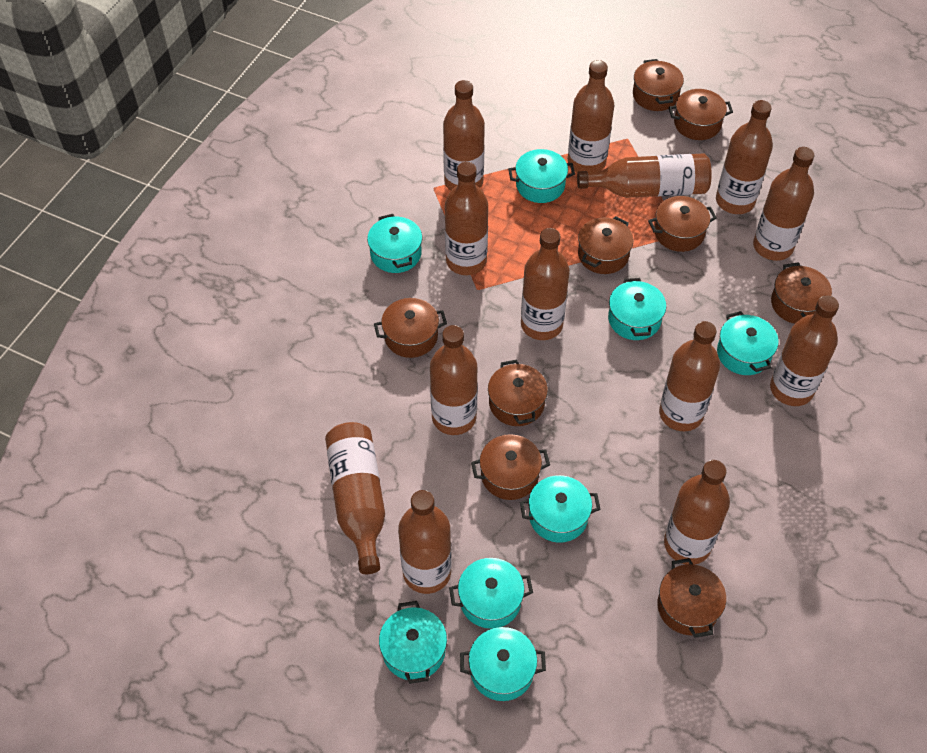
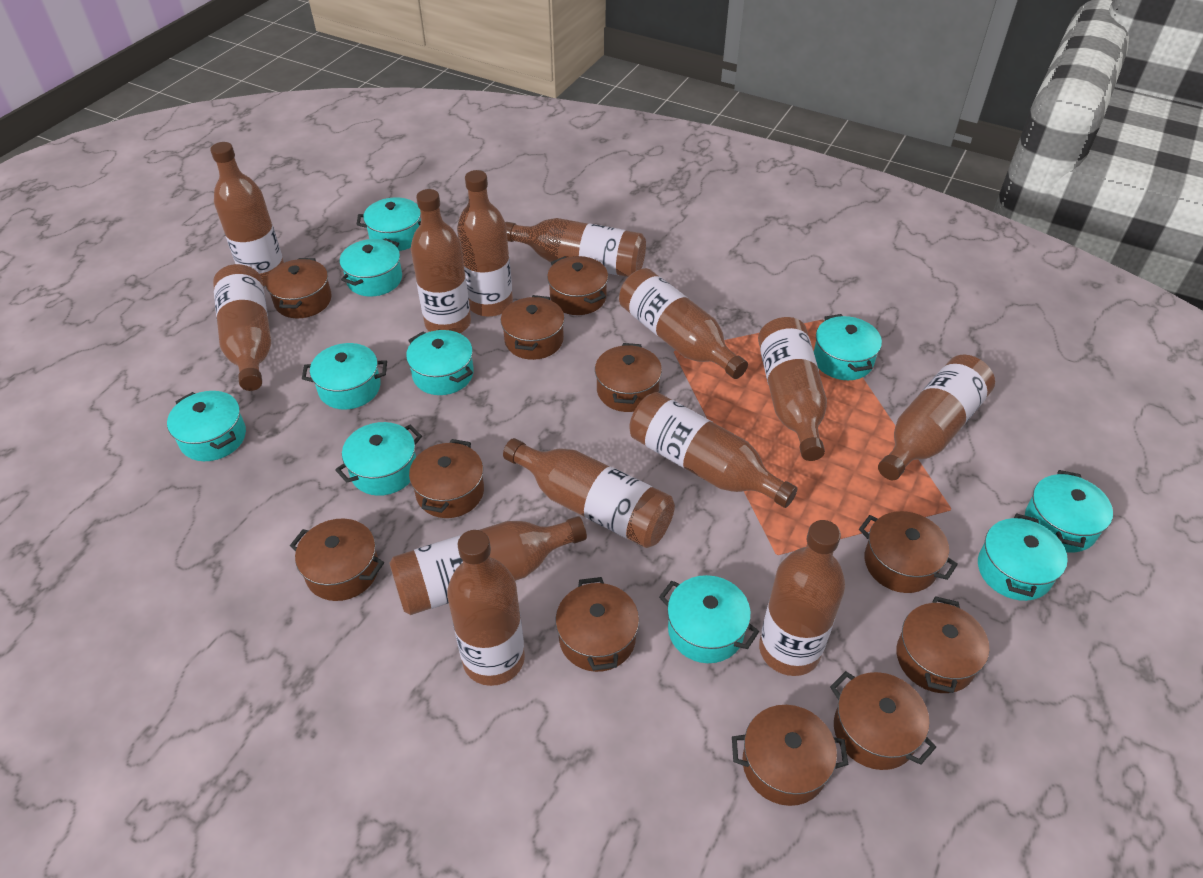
brown pot: [374,298,447,358] [471,434,550,500] [488,360,548,426] [578,216,633,274] [633,59,684,111] [648,196,717,252] [657,558,726,638] [668,89,733,140] [771,263,832,324] = 9 -> [265,258,332,318] [290,519,384,601] [409,439,484,518] [501,295,565,360] [547,256,608,315] [556,577,639,672] [595,343,662,412] [732,705,848,806] [830,671,936,770] [859,511,958,593] [896,596,989,693] = 11
turquoise pot: [367,214,422,273] [379,601,447,684] [449,558,533,629] [460,627,546,701] [508,149,575,203] [520,475,600,543] [608,278,666,340] [717,311,779,375] = 8 -> [167,391,246,461] [302,343,387,409] [335,422,422,496] [340,238,402,296] [357,197,421,251] [406,330,474,395] [659,575,759,663] [814,314,882,380] [978,513,1068,601] [1025,470,1113,552] = 10

